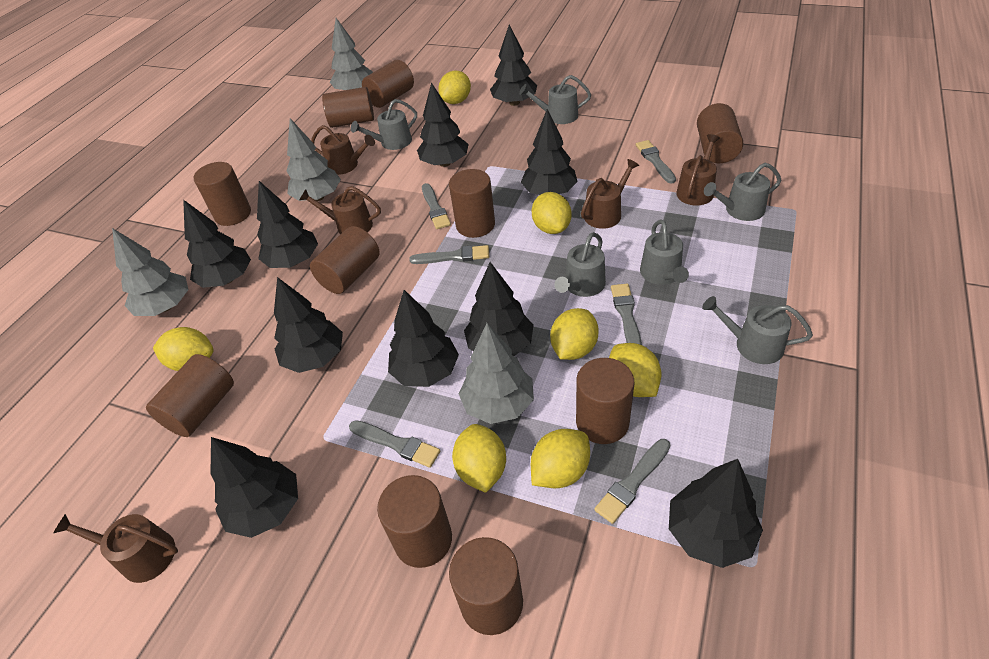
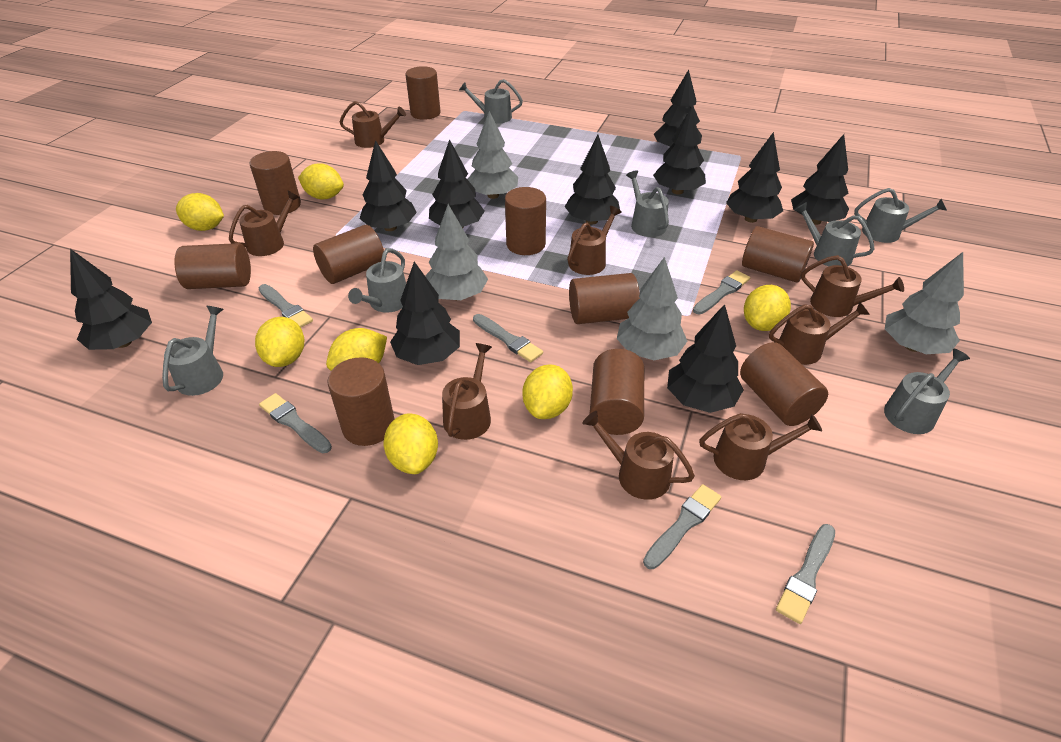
brown watering can: [53,514,178,583] [299,186,381,234] [311,125,375,175] [581,159,639,229] [676,134,720,205] = 5 -> [229,191,300,256] [340,101,406,148] [442,343,492,440] [567,206,622,275] [582,411,695,500] [699,413,822,480] [769,302,870,365] [801,255,904,317] = 8
grey watering can: [351,99,417,150] [519,75,591,124] [555,232,606,297] [640,219,689,285] [702,296,813,364] [704,163,781,221] = 6 -> [162,306,224,396] [348,248,406,312] [459,79,523,124] [626,170,669,237] [795,202,874,266] [854,188,947,243] [884,349,970,434] = 7

